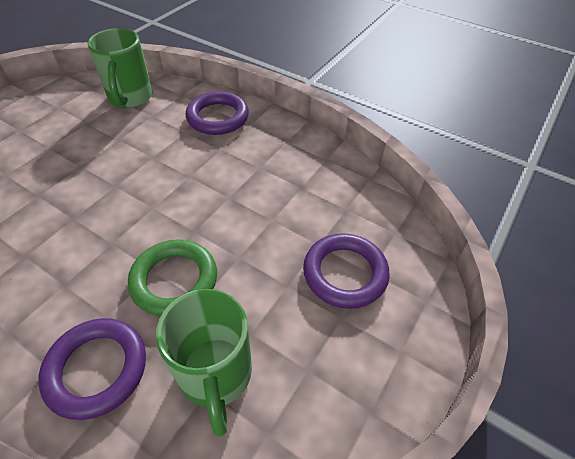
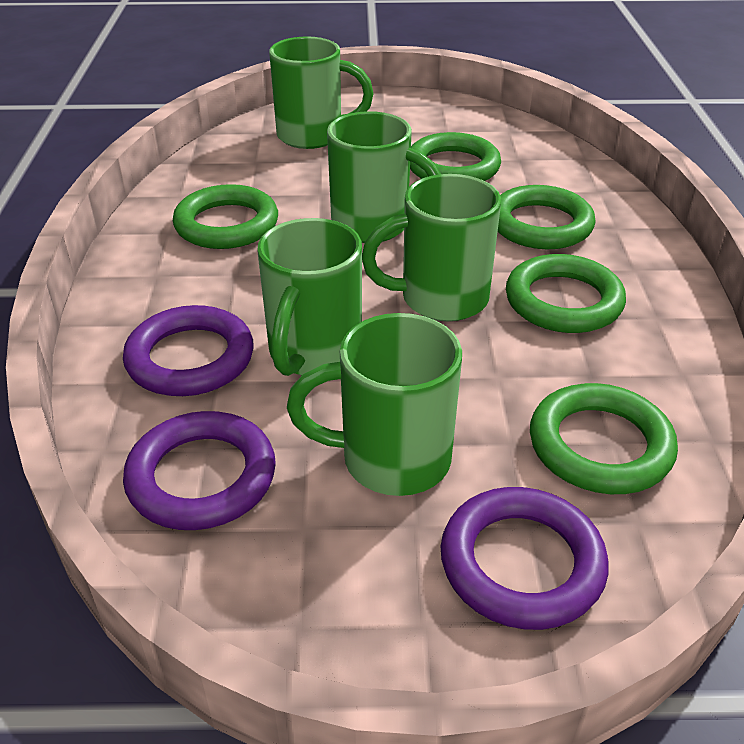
green mug: [87,28,153,108] [156,289,252,437] = 2 -> [257,218,362,376] [269,36,373,149] [287,313,462,496] [327,111,441,243] [362,174,501,321] = 5
green ring: [128,239,217,317] = 1 -> [173,184,278,249] [410,132,501,181] [498,185,596,249] [506,254,626,333] [530,383,678,494] = 5

